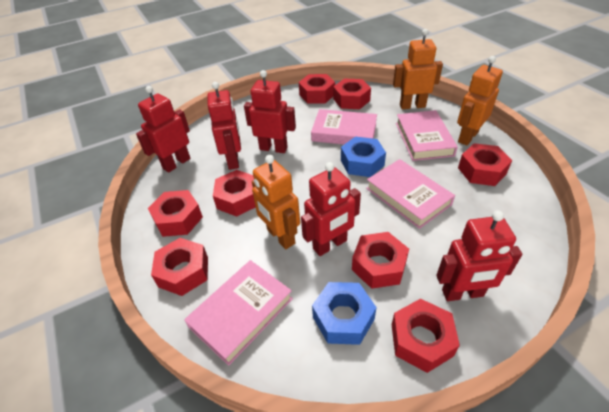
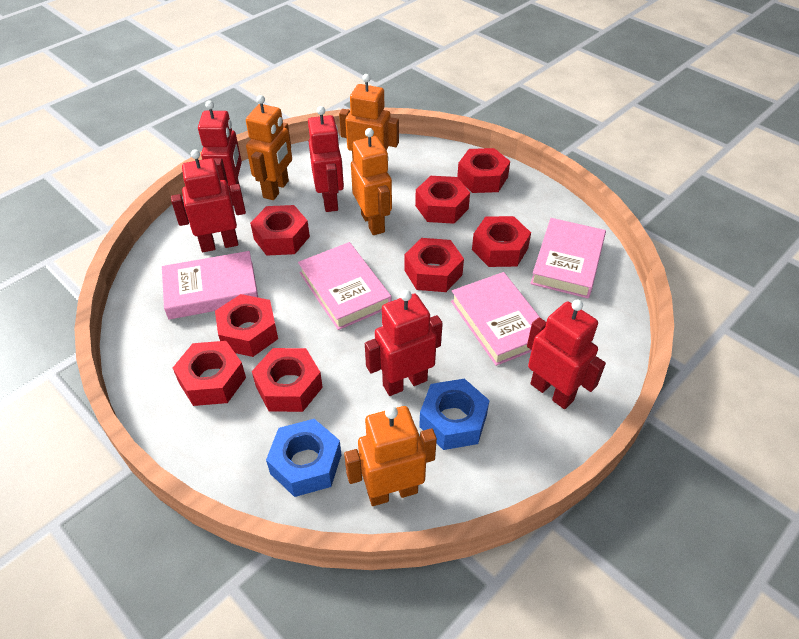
orange robot: [252,155,300,249] [393,29,443,109] [457,56,503,145] = 3 -> [246,95,292,200] [339,74,399,161] [344,406,437,506] [351,128,392,235] = 4

